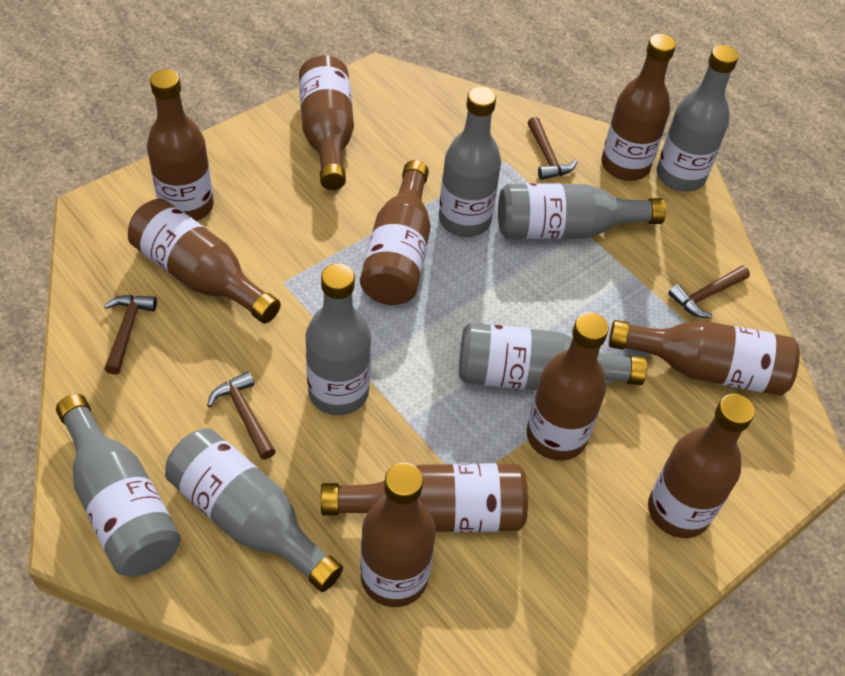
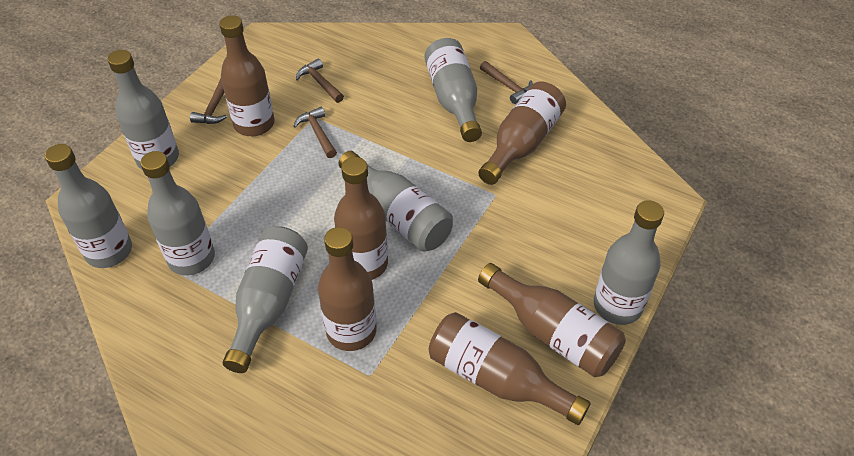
brown bottle: [128,199,281,323] [147,69,214,221] [299,56,354,190] [321,463,528,532] [360,160,431,305] [360,463,436,607] [526,312,609,461] [601,34,676,181] [609,320,800,396] [648,394,755,538] = 10 -> [219,15,275,136] [318,227,377,351] [334,157,388,280] [429,312,591,425] [478,82,566,185] [478,263,626,377] = 6

